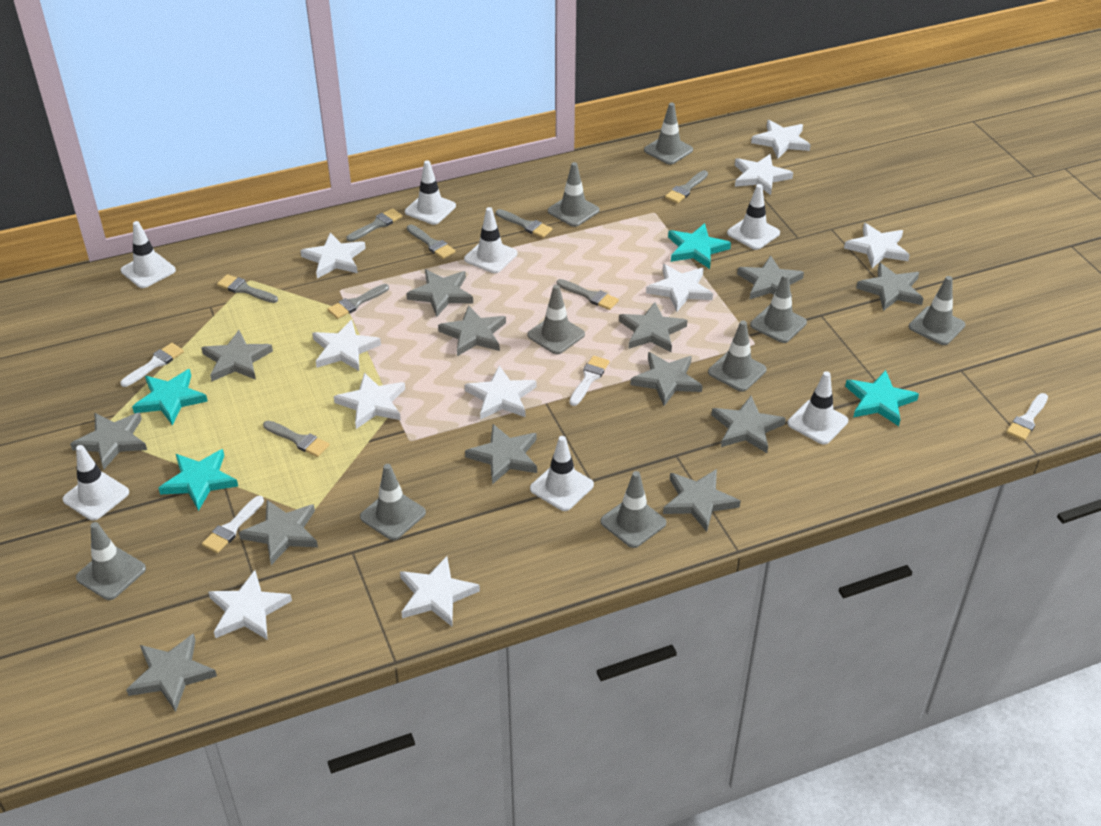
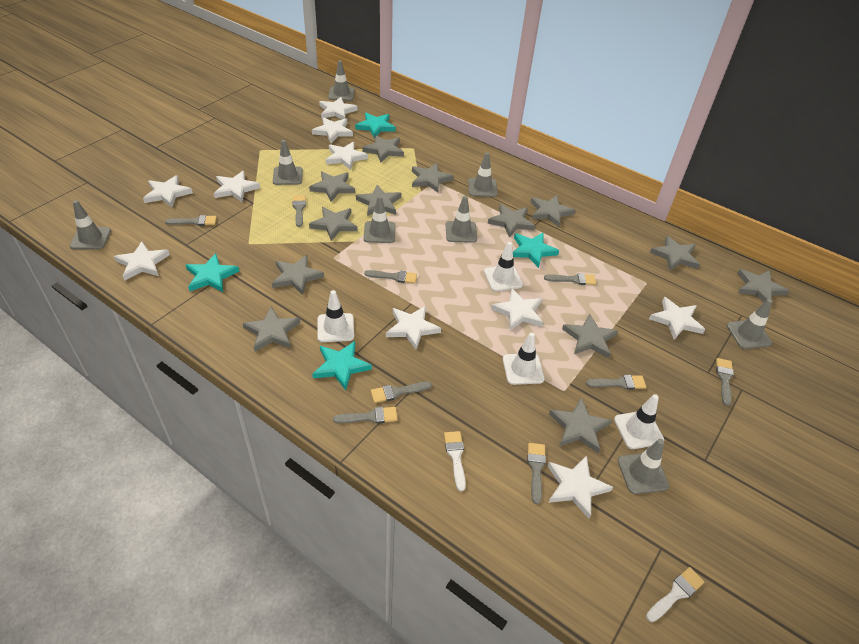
grey brush: [217,274,278,303] [263,420,329,457] [327,284,389,319] [347,208,403,242] [407,224,456,259] [496,209,552,238] [557,279,619,310] [665,170,708,203] = 8 -> [165,215,217,226] [293,195,306,227] [333,407,397,424] [364,270,417,284] [371,382,432,403] [527,443,546,504] [544,273,596,285] [586,375,646,390] [716,358,734,406] = 9
grey traffic cone: [76,522,146,600] [360,464,426,540] [527,285,585,354] [548,162,600,227] [600,471,666,548] [644,103,693,165] [708,321,767,392] [750,274,807,343] [909,276,965,345] = 9 -> [70,200,111,250] [273,140,303,185] [328,60,354,101] [364,196,396,243] [445,196,477,243] [468,152,498,197] [617,439,669,494] [727,299,772,349] = 8
white brush: [120,343,184,387] [202,496,264,553] [569,356,610,406] [1006,393,1048,441] = 4 -> [444,431,466,491] [646,567,704,622] = 2
white traffic cone: [62,445,129,521] [121,221,176,288] [405,160,456,225] [464,207,517,273] [530,436,594,511] [727,184,780,250] [787,371,848,445] = 7 -> [318,290,354,342] [484,242,523,292] [503,332,544,385] [614,394,664,449] = 4

